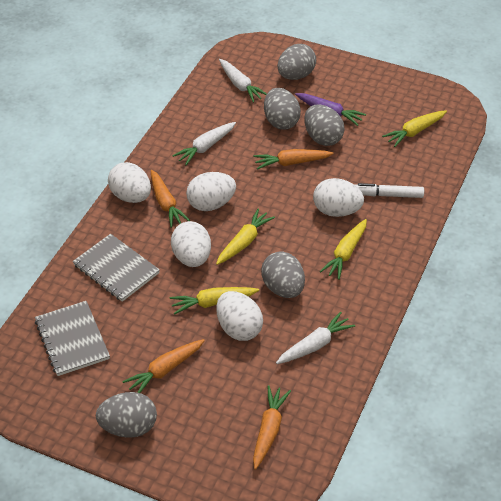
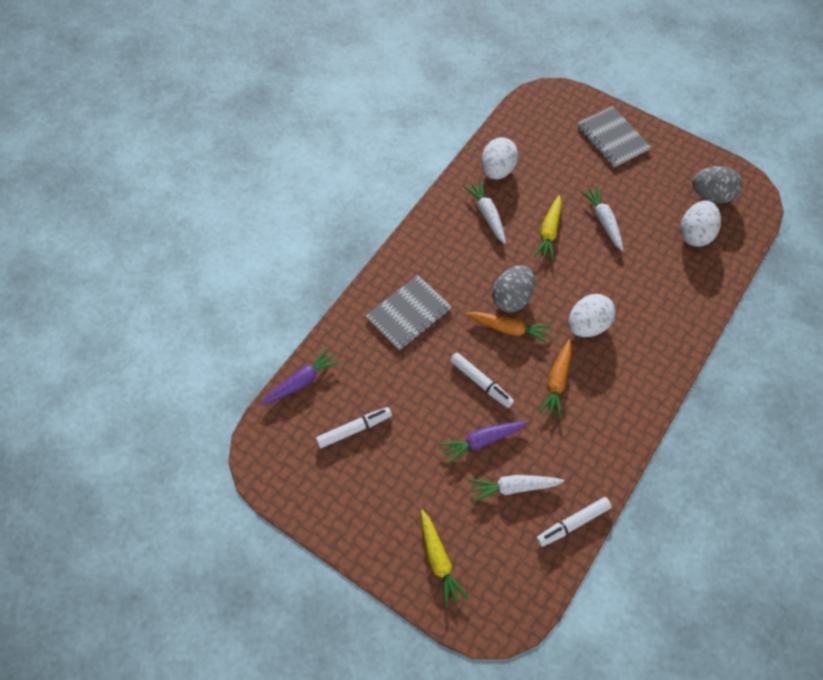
grey egg: [96,392,157,438] [261,251,305,298] [264,88,301,130] [277,44,316,80] [304,104,345,146] = 5 -> [492,265,535,312] [692,166,742,203] = 2
orange carrot: [122,339,205,393] [151,170,190,228] [253,149,334,170] [253,385,291,470] = 4 -> [466,312,552,344] [539,339,572,419] = 2
purple carrot: [295,93,366,126] = 1 -> [261,347,341,405] [439,421,528,464] = 2
white egg: [108,162,151,203] [171,221,211,267] [186,172,236,211] [216,291,263,341] [313,178,364,217] = 5 -> [481,137,518,180] [568,294,616,337] [680,200,721,247] = 3
white marker: [355,183,424,198] = 1 -> [316,407,392,448] [450,353,514,408] [536,497,612,547] = 3
yellow carrot: [170,287,259,315] [216,208,275,265] [319,219,367,280] [382,110,447,147] = 4 -> [421,510,469,608] [534,195,562,261] = 2

